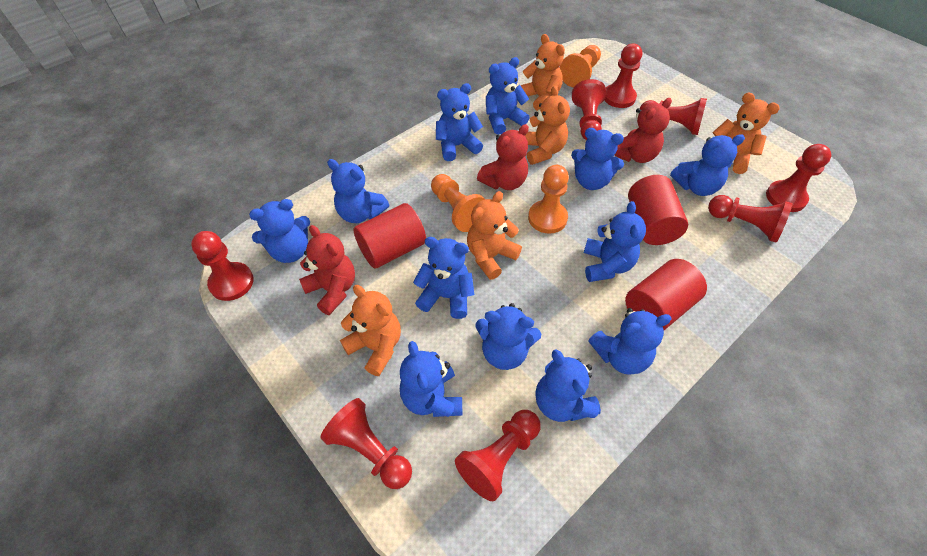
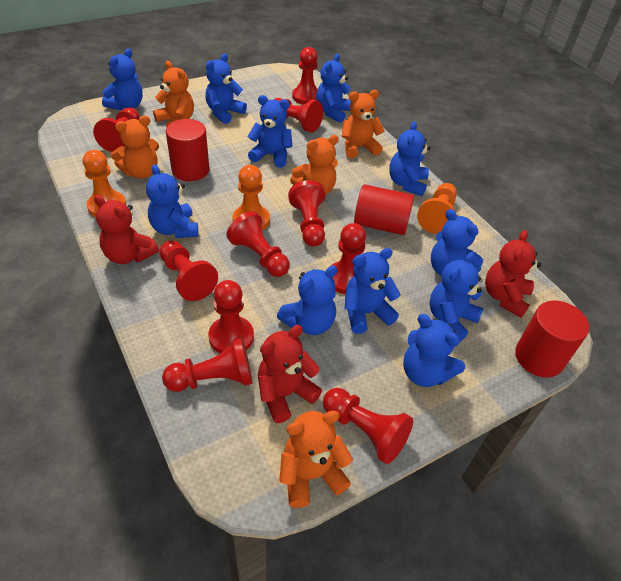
blue teddy bear: [249,199,310,263] [327,159,389,223] [400,341,462,417] [413,237,474,319] [436,83,483,161] [475,303,541,370] [486,57,529,135] [535,349,601,422] [571,128,624,190] [584,201,646,282] [588,308,672,375] [670,134,745,196] = 12 -> [102,48,143,110] [146,164,199,238] [205,53,247,124] [247,95,292,168] [277,265,338,335] [316,54,351,123] [345,248,401,334] [389,121,431,196] [403,314,465,387] [429,252,483,341] [431,209,483,276] = 11
red pawn: [191,231,254,301] [320,398,412,489] [455,410,541,501] [572,79,606,140] [604,44,642,108] [640,98,707,135] [708,195,793,243] [766,144,831,212] = 8 -> [93,108,140,152] [159,240,218,301] [162,337,252,392] [208,280,254,353] [227,211,290,277] [273,98,323,133] [288,180,325,247] [292,47,318,104] [323,388,413,464] [331,223,366,294] = 10

